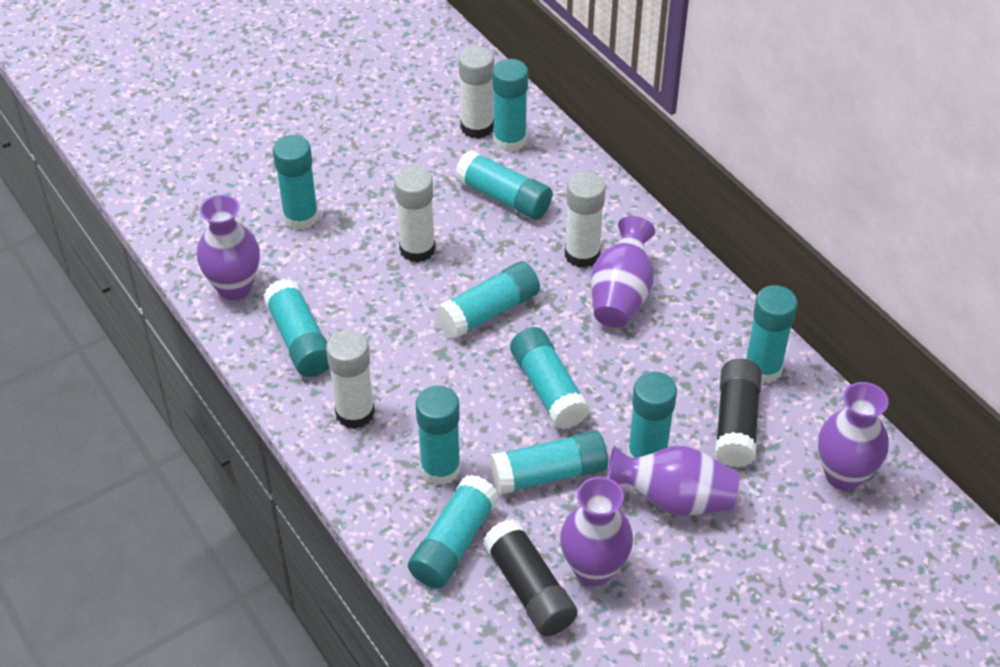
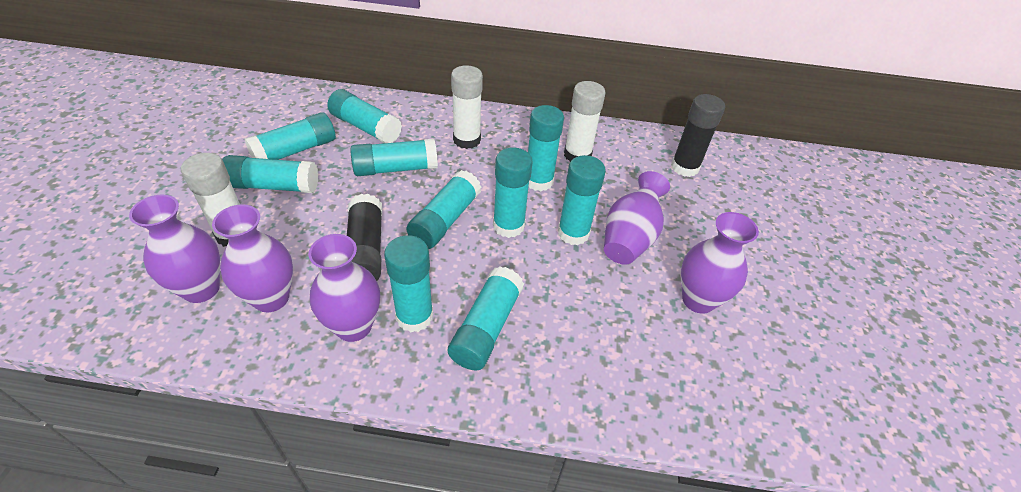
turquoise glue stick: [263,279,329,377] [273,135,319,230] [408,474,499,588] [416,385,461,485] [436,261,540,339] [455,150,553,220] [490,430,608,495] [492,59,528,152] [510,327,590,430] [627,372,677,458] [745,285,797,384] = 11 -> [222,155,318,193] [245,112,336,160] [327,89,402,143] [350,139,438,176] [384,235,433,332] [406,170,481,249] [448,266,524,371] [493,148,533,238] [528,105,564,191] [558,155,606,245] = 10
white glue stick: [326,330,375,429] [394,167,436,263] [458,46,494,139] [565,172,606,268] = 4 -> [181,153,240,247] [451,65,483,149] [564,81,606,162] = 3

